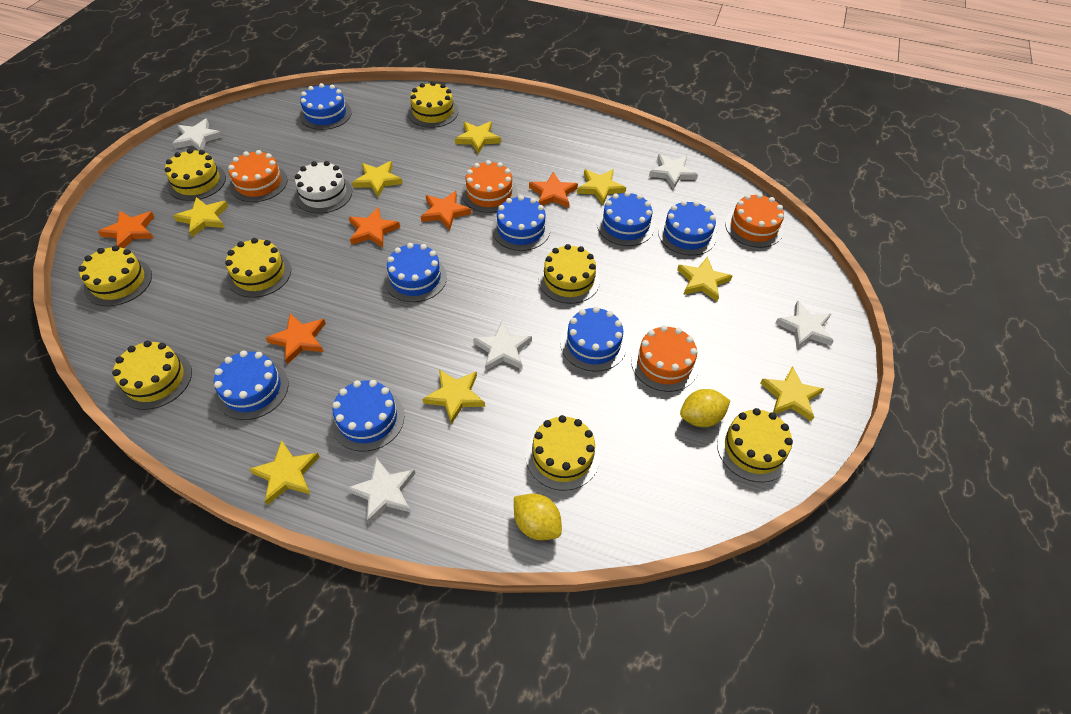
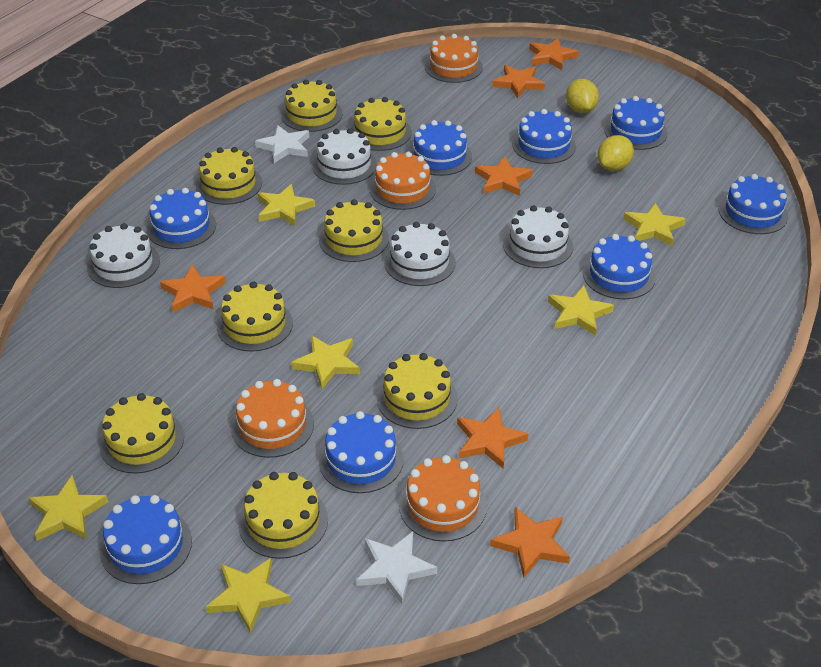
orange star: [98,211,154,248] [266,314,326,364] [349,207,400,247] [421,191,472,230] [529,172,578,208] = 5 -> [160,264,226,312] [457,408,528,469] [475,157,533,196] [490,507,570,578] [492,65,545,98] [529,38,579,70] = 6
white cake: [294,161,352,214] = 1 -> [87,223,160,288] [312,128,377,185] [384,222,456,286] [503,205,573,268] = 4
white star: [172,119,223,150] [347,458,415,524] [473,321,532,371] [649,154,698,190] [775,301,834,348] = 5 -> [255,125,309,163] [356,531,437,604] = 2
yellow star: [173,197,228,237] [249,440,320,505] [352,161,403,198] [422,370,485,425] [455,121,501,154] [577,169,626,205] [677,257,732,301] [760,366,824,421] = 8 -> [29,475,108,541] [206,558,291,634] [258,184,315,226] [291,335,360,389] [548,285,614,336] [624,203,685,246] = 6

